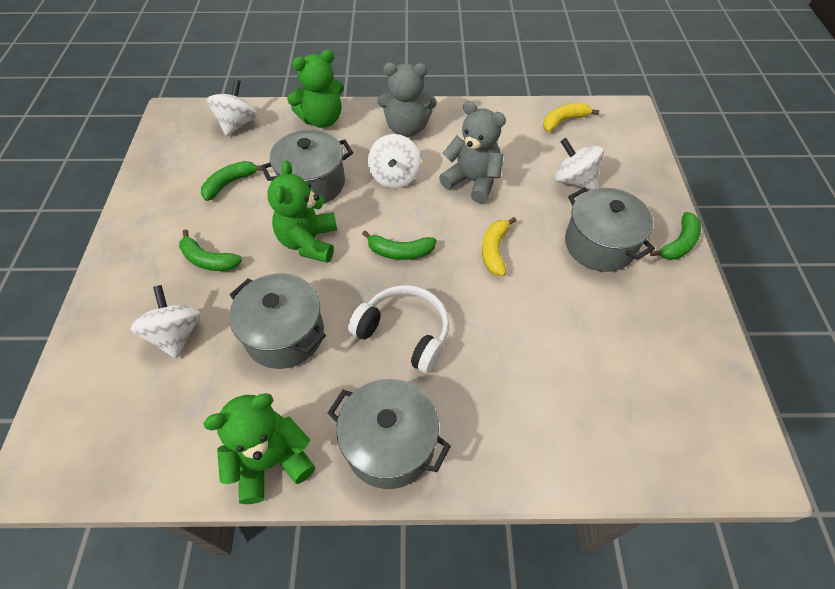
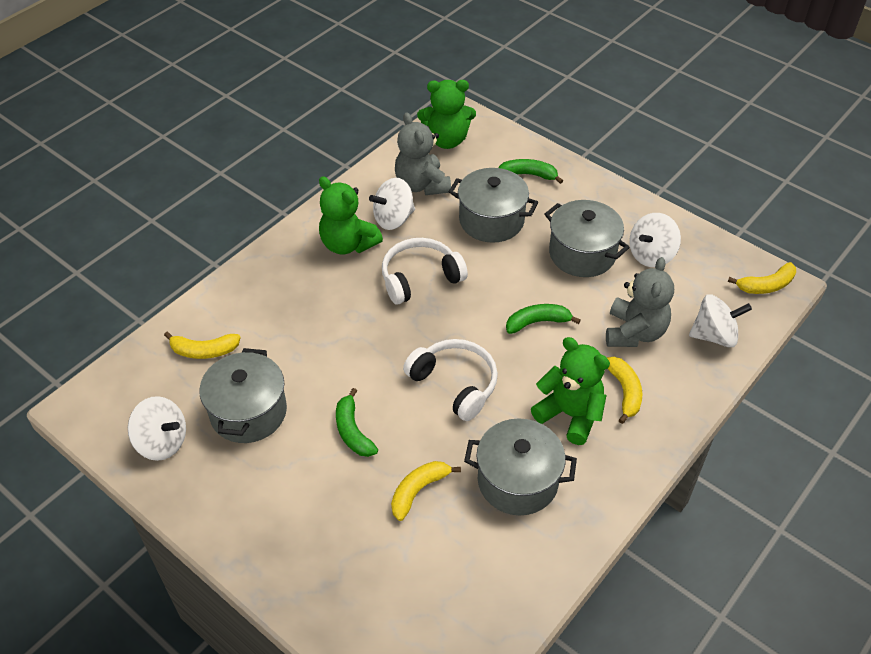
green banana: [179,229,242,271] [201,161,263,201] [362,230,436,260] [650,212,701,260] = 4 -> [336,388,378,457] [499,159,563,184] [506,304,581,334] = 3
white headphones: [348,285,449,373] = 1 -> [382,238,468,305] [403,339,498,421] = 2
yellow banana: [482,217,516,276] [543,103,599,132] = 2 -> [164,332,241,359] [391,461,461,521] [607,357,642,424] [728,262,796,294] = 4

